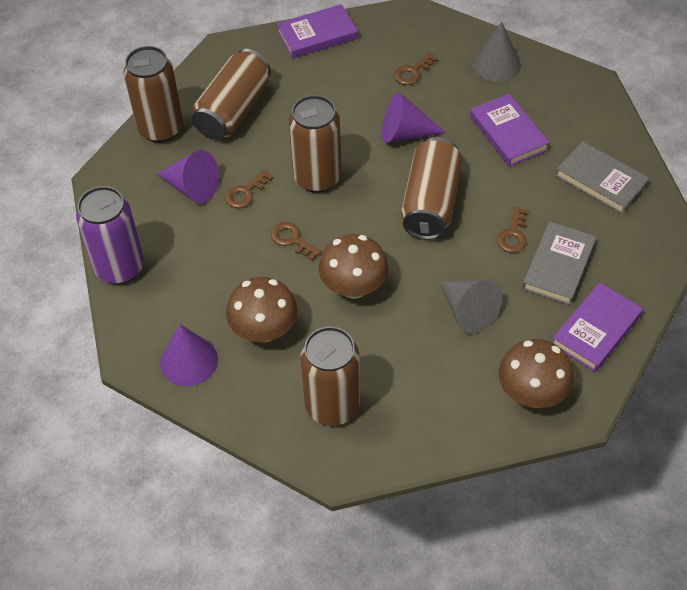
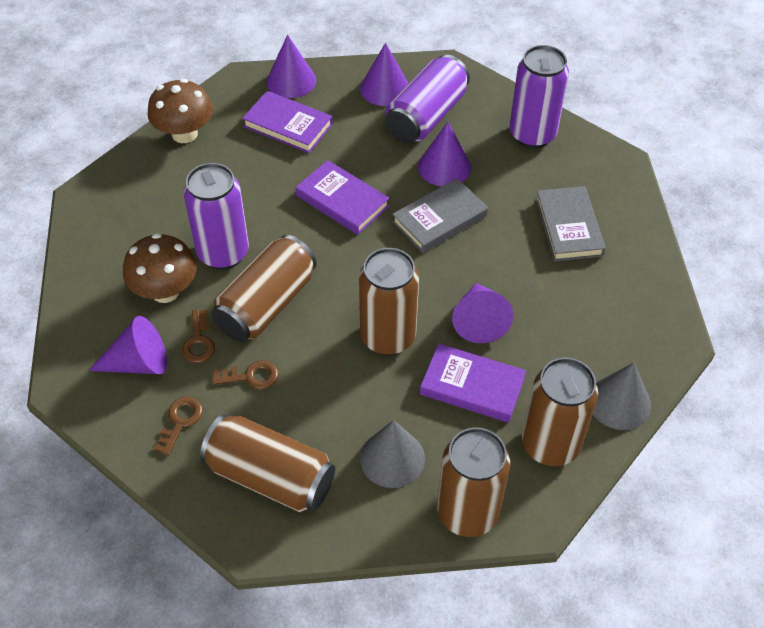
brown key: [225,170,273,208] [271,222,322,261] [394,53,438,85] [497,207,528,253] = 4 -> [154,397,203,456] [182,310,215,363] [212,360,279,389] = 3
brown mushroom: [226,277,298,342] [319,234,388,299] [499,339,574,408] = 3 -> [123,233,197,303] [147,79,213,143] = 2
purple can: [76,186,144,284] = 1 -> [184,163,249,269] [385,55,470,143] [510,45,569,148] = 3
purple cone: [156,150,219,204] [160,325,218,386] [382,93,446,143] = 3 -> [89,316,167,374] [267,35,316,98] [360,43,408,106] [418,122,471,186] [452,283,514,343] = 5

